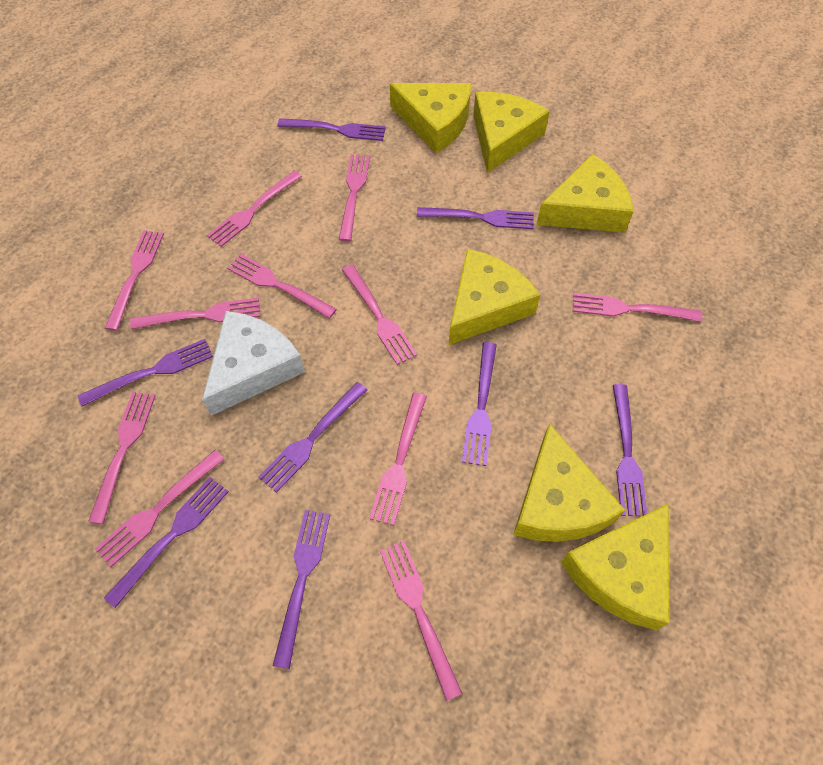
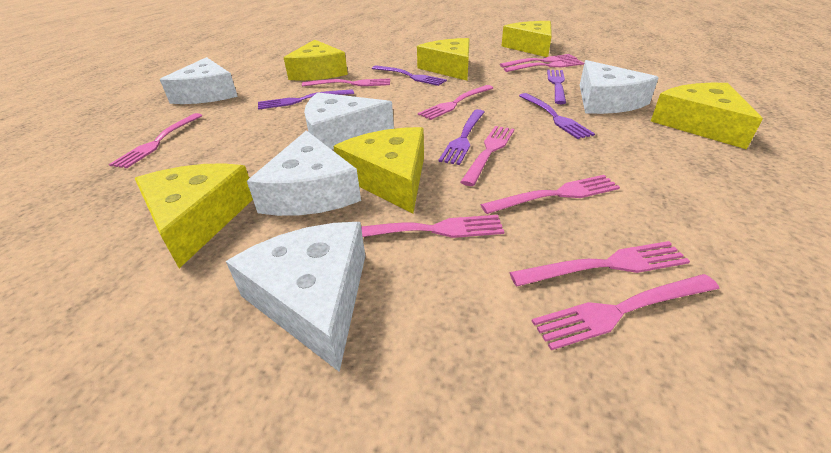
pink fork: [88,392,156,524] [95,450,224,567] [105,230,164,331] [130,298,260,329] [207,170,302,247] [227,254,337,319] [339,154,370,242] [342,265,417,365] [369,393,427,526] [380,541,463,701] [573,293,702,322] = 11 -> [109,113,203,168] [302,78,390,87] [361,215,504,238] [418,85,493,120] [461,126,514,186] [481,175,620,214] [500,54,577,67] [504,59,584,72] [509,241,690,287] [532,274,720,350] = 10
purple fork: [78,339,213,406] [104,477,229,608] [258,382,367,493] [273,510,330,669] [277,118,386,141] [417,207,534,229] [462,342,497,466] [613,384,647,516] = 8 -> [258,89,354,110] [372,65,447,86] [438,109,484,165] [519,93,595,139] [547,70,566,104] = 5
white cheese: [202,311,305,416] = 1 -> [160,57,238,104] [226,222,365,372] [247,130,361,216] [304,92,394,149] [580,60,659,114] = 5

